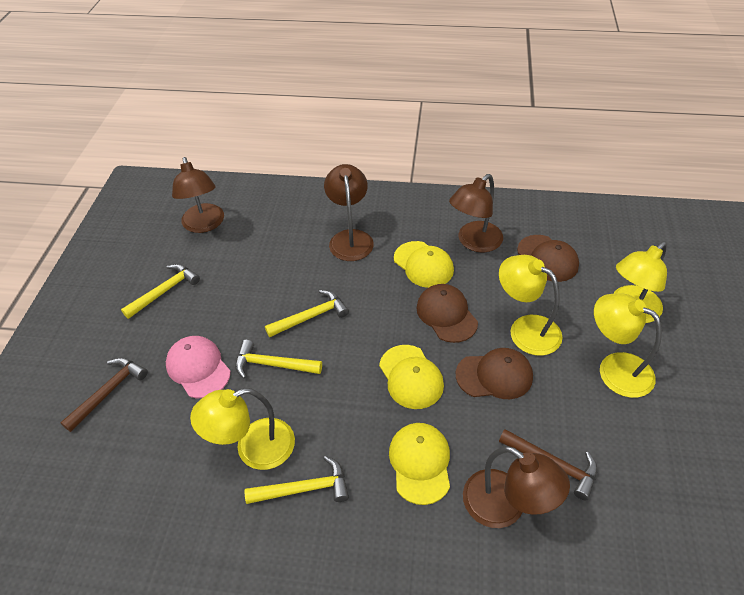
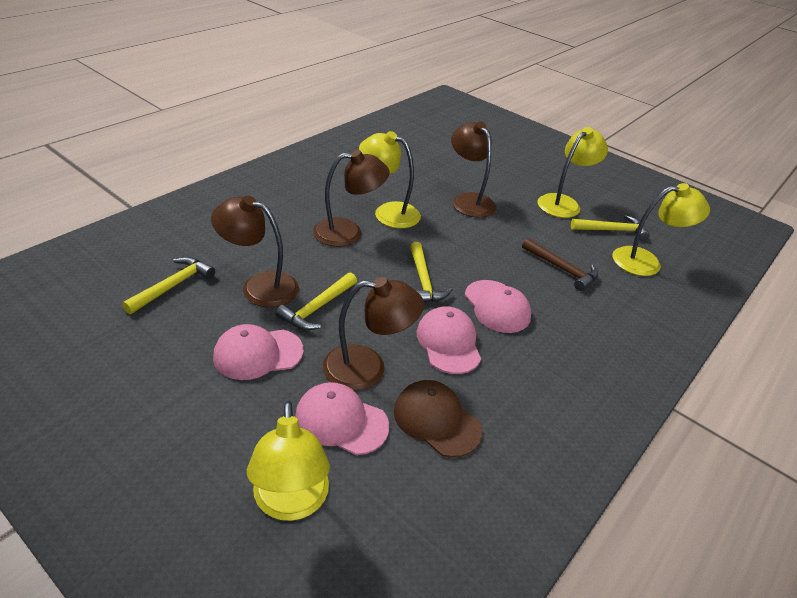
brown cap: [417,284,478,343] [456,348,533,399] [517,235,579,282] = 3 -> [394,380,482,458] = 1
brown hammer: [60,358,148,432] [499,429,598,501] = 2 -> [522,238,598,291] = 1
pink cap: [166,336,231,398] = 1 -> [213,324,303,380] [295,382,389,455] [416,306,481,374] [465,280,531,333] = 4
yellow cap: [379,345,444,409] [389,423,450,505] [394,241,454,288] = 3 -> none = 0

